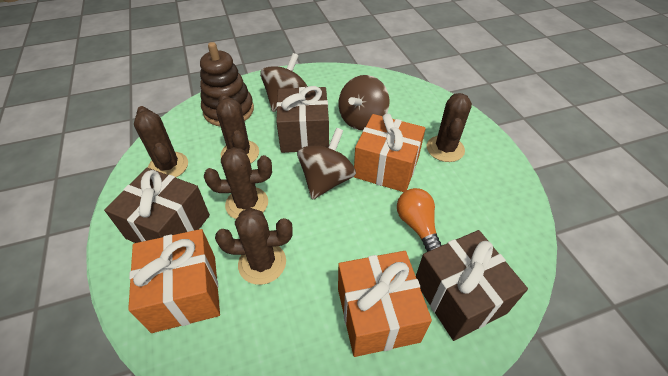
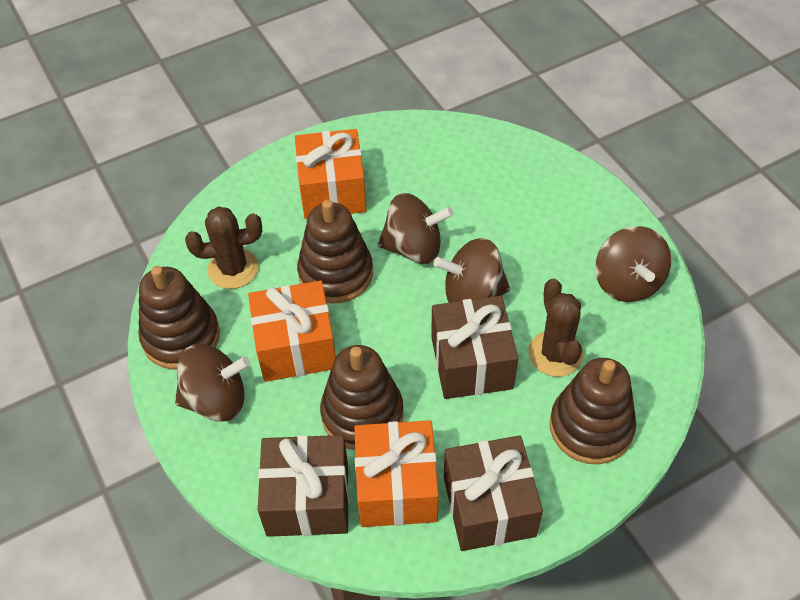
brown cactus: [134,106,188,178] [204,147,272,219] [215,208,293,285] [216,93,259,163] [427,93,472,162] = 5 -> [185,207,262,289] [528,279,583,377] = 2
brown spinning top: [260,53,308,112] [297,128,356,200] [339,75,390,130] = 3 -> [175,344,250,422] [378,193,454,264] [434,238,510,303] [595,226,671,302] = 4
brown stacking toy: [200,42,254,126] = 1 -> [139,266,220,370] [297,200,373,303] [320,345,404,450] [550,358,636,464] = 4
orange light bulb: [397,188,442,252] = 1 -> none = 0

